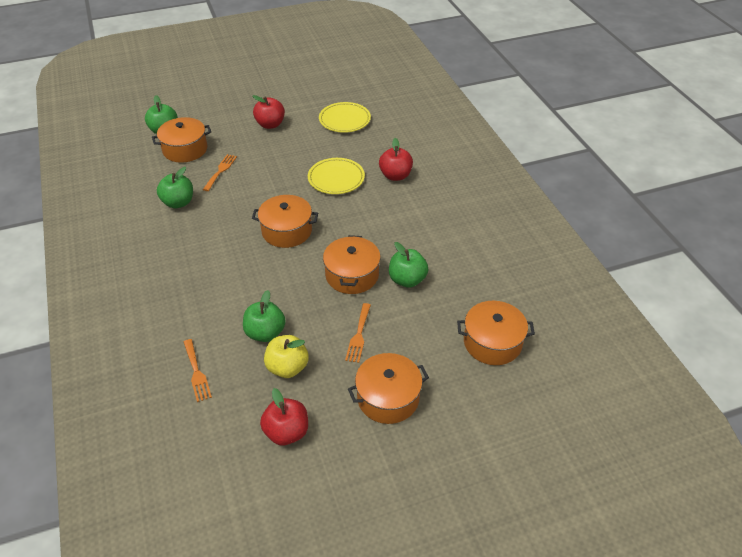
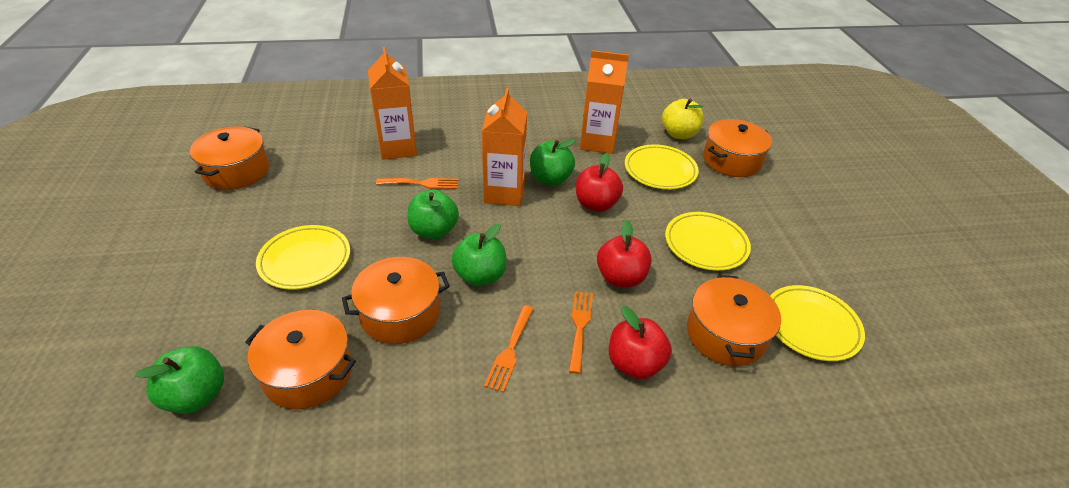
orange carton: none = 0 -> [368,47,417,160] [482,88,527,206] [580,50,629,154] = 3
yellow plate: [308,158,365,194] [319,102,371,133] = 2 -> [256,225,350,290] [625,144,699,189] [665,212,751,271] [770,285,865,361] = 4

